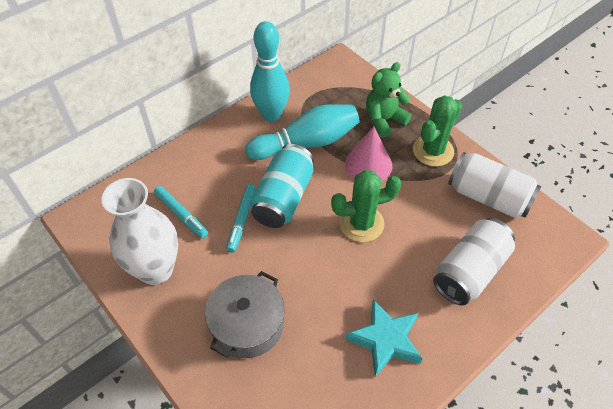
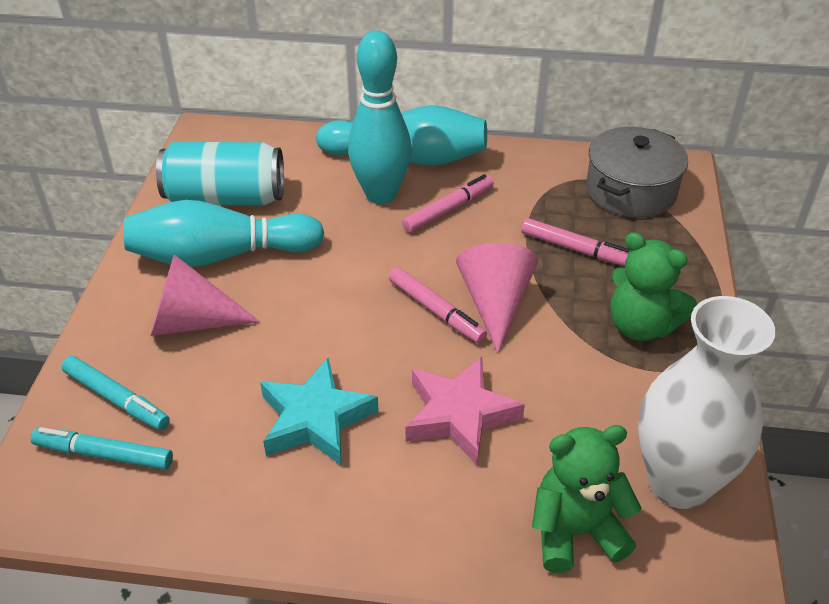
green cactus: [331,170,401,242] [413,95,462,167] = 2 -> none = 0
green teddy bear: [366,62,412,138] = 1 -> [532,425,641,573] [611,232,697,341] = 2
pink cone: [345,126,392,181] = 1 -> [150,254,260,336] [456,243,538,353] = 2
pink marker: none = 0 -> [389,267,487,343] [402,174,494,233] [521,218,630,266] = 3
pink star: none = 0 -> [406,357,525,465] = 1
turquoise bowling pin: [245,104,359,160] [250,21,290,122] = 2 -> [124,200,324,267] [316,105,487,166] [348,30,411,204] = 3
white can: [433,218,515,305] [448,152,541,218] = 2 -> none = 0

